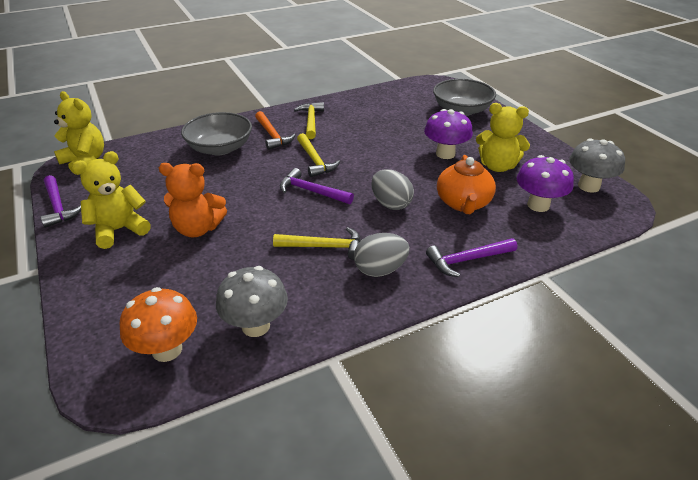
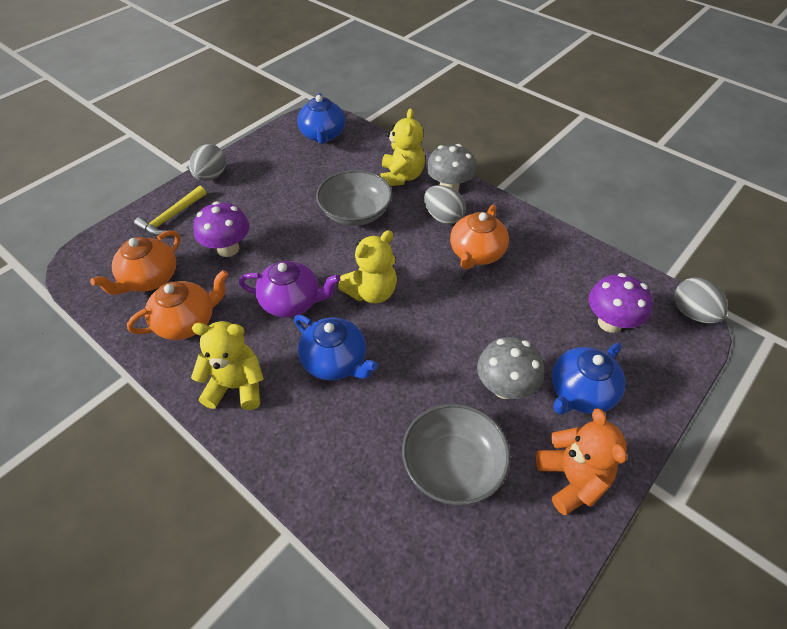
blue teapot: none = 0 -> [294,315,378,380] [297,93,345,144] [552,343,625,415] = 3
grey egg: [354,233,410,277] [371,169,414,210] = 2 -> [189,144,226,181] [424,185,466,225] [674,277,728,324] = 3
orange hammer: [255,111,296,150] = 1 -> none = 0
orange mushroom: [119,287,197,362] = 1 -> none = 0
orange teapot: [437,155,496,214] = 1 -> [90,230,180,295] [127,270,228,340] [450,205,509,269] = 3
purple hammer: [40,175,81,228] [280,168,354,204] [426,238,517,277] = 3 -> none = 0
purple teapot: none = 0 -> [239,261,340,318] = 1
yellow hammer: [273,227,361,260] [294,102,324,139] [297,133,340,177] = 3 -> [134,186,206,236] = 1

